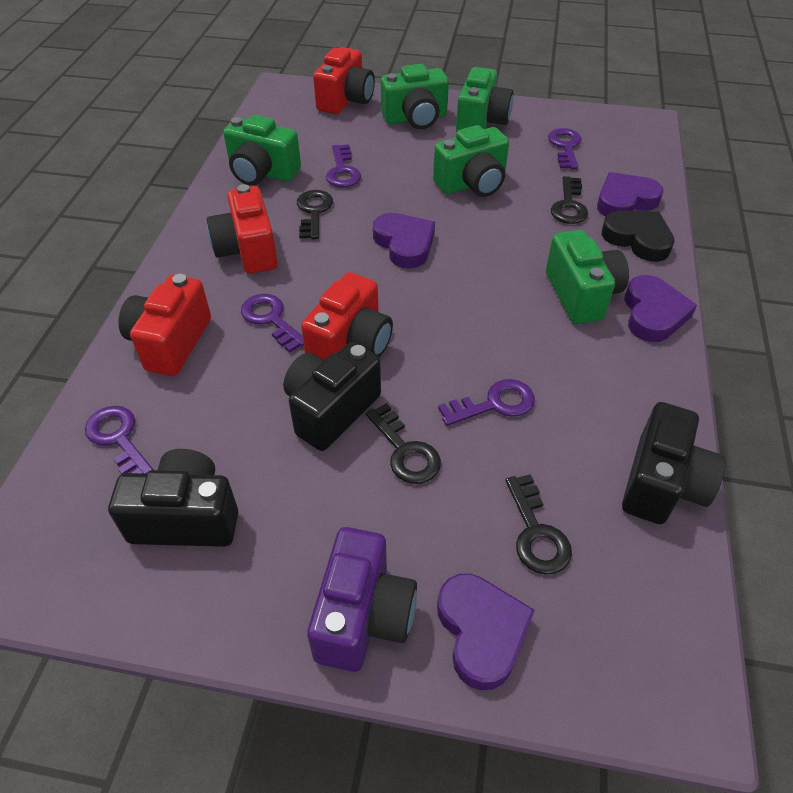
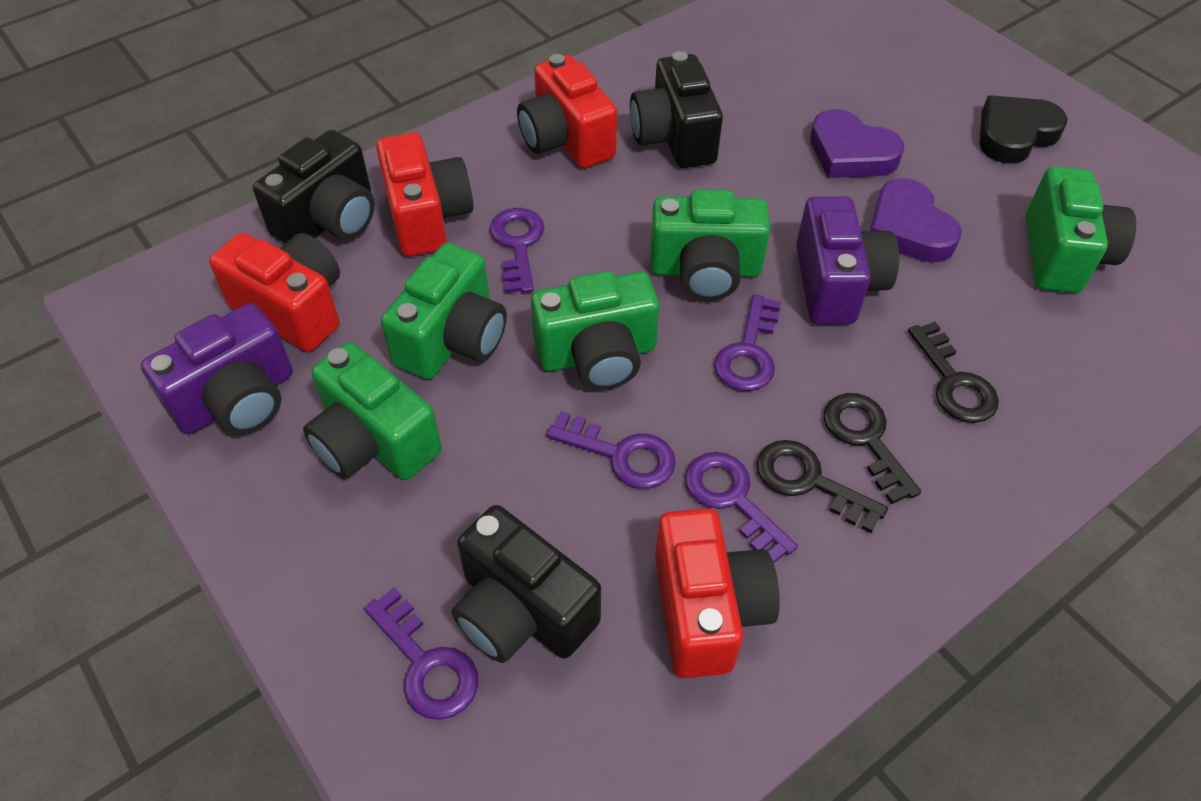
black key: [297,190,333,239] [366,403,441,484] [506,474,572,575] [551,176,588,224] = 4 -> [756,440,888,533] [823,393,921,504] [908,322,999,423] = 3
purple camera: [307,527,417,672] = 1 -> [141,303,293,435] [796,196,899,325] = 2
purple heart: [373,213,435,268] [437,573,535,690] [597,172,664,217] [624,275,697,342] = 4 -> [810,109,904,178] [870,178,961,263] = 2

